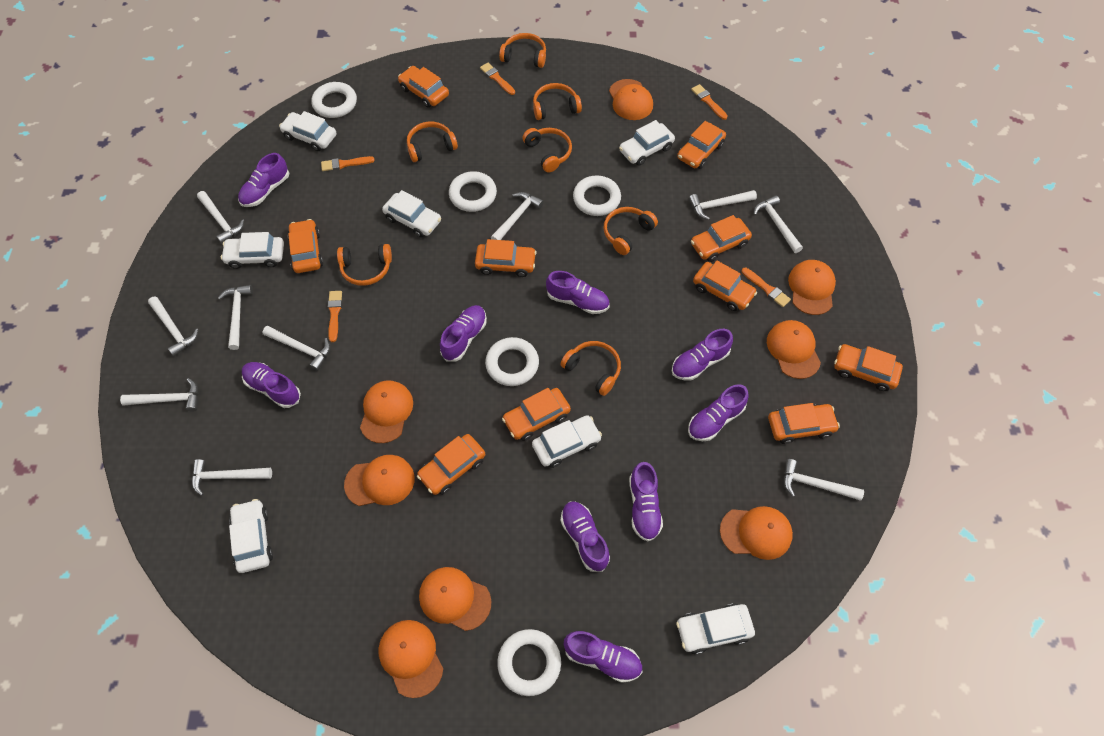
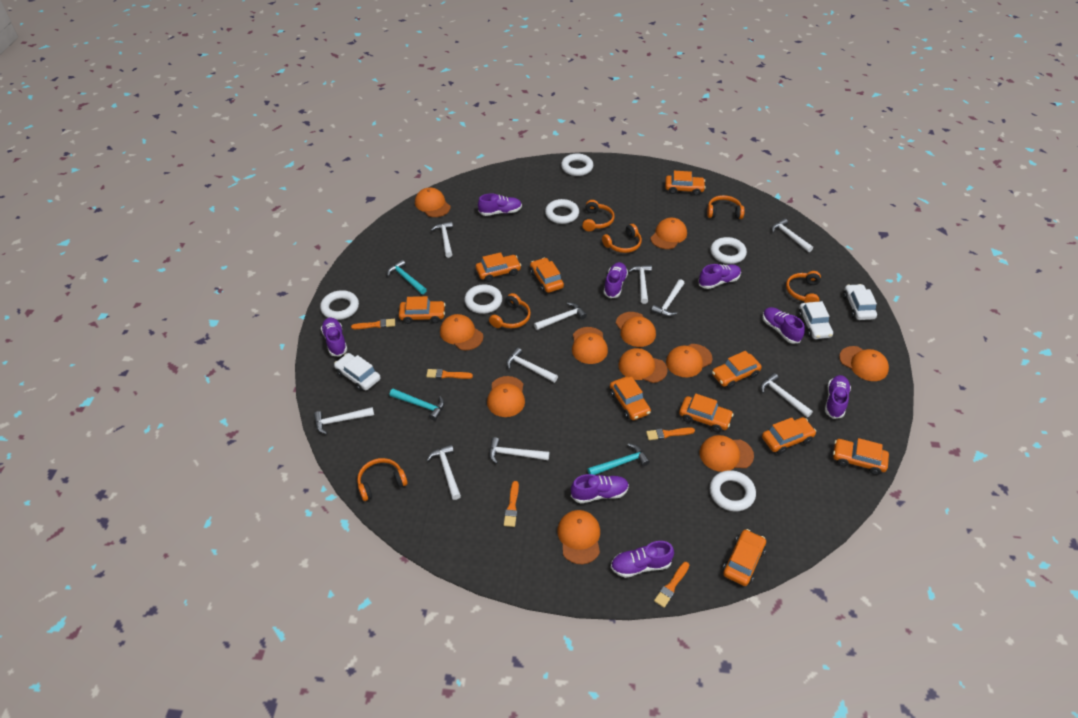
orange cap: [344,455,415,506] [360,381,413,443] [379,620,443,698] [419,567,491,631] [609,79,653,120] [720,506,793,560] [767,320,821,379] [788,260,836,315] = 8 -> [415,188,451,217] [440,314,483,350] [487,376,525,417] [557,510,600,564] [572,327,608,364] [616,312,656,347] [618,348,668,383] [651,218,687,249] [666,344,712,378] [700,435,754,472] [839,346,889,381] = 11
orange headphones: [337,244,392,286] [407,122,458,162] [499,33,546,68] [522,128,572,173] [533,83,582,120] [561,341,621,396] [604,207,658,255] = 7 -> [357,458,408,501] [489,293,531,328] [582,200,615,231] [602,224,642,253] [707,195,745,219] [786,271,821,303] = 6
purple shoe: [238,153,289,207] [242,362,301,408] [440,305,487,361] [546,271,610,314] [561,501,610,572] [564,631,642,683] [629,462,663,542] [672,329,733,381] [688,384,749,441] = 9 -> [321,317,347,357] [478,193,522,216] [571,474,629,503] [603,262,628,298] [611,541,674,578] [698,264,741,289] [763,307,805,343] [825,375,851,419] = 8
turquoise hammer: none = 0 -> [387,260,427,294] [390,389,444,421] [588,443,650,475] = 3
white car: [221,232,284,269] [229,499,273,573] [279,111,336,151] [382,190,441,238] [532,415,602,468] [619,120,675,166] [676,604,755,654] = 7 -> [334,353,381,391] [798,301,833,339] [843,284,877,320] = 3
white ring: [311,82,357,118] [449,171,497,212] [485,337,539,386] [497,629,561,696] [573,175,621,216] = 5 -> [320,290,359,320] [464,284,502,314] [545,199,579,224] [561,153,593,176] [710,237,747,264] [710,470,756,511] = 6

